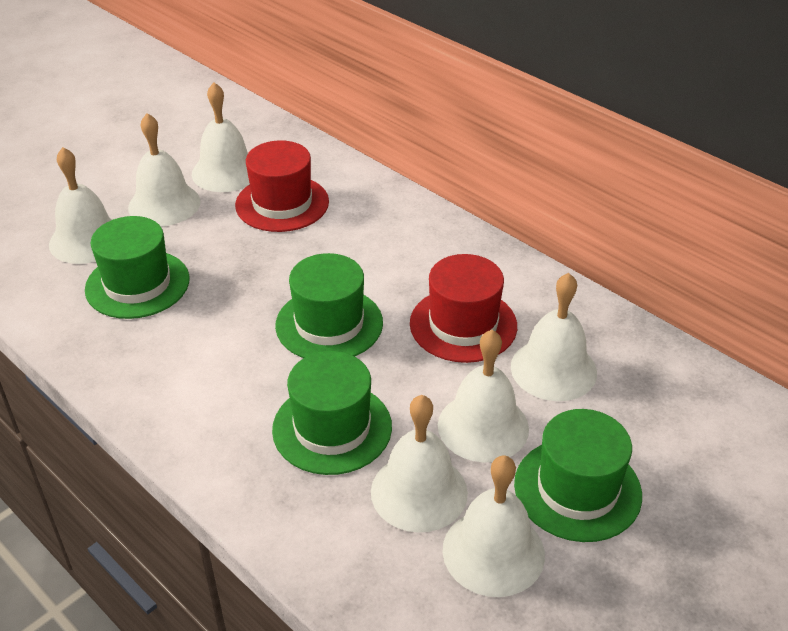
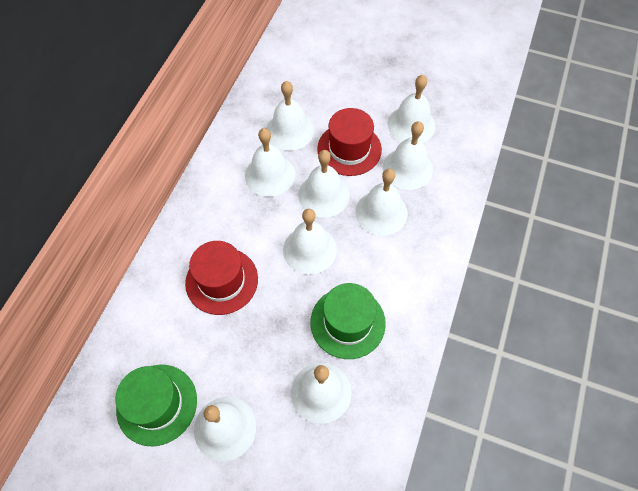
green hat: [85,216,189,319] [272,351,392,475] [275,253,383,358] [514,409,642,542] = 4 -> [116,365,197,446] [311,283,386,359] = 2
white bell: [49,147,112,264] [128,113,201,226] [192,83,250,192] [371,395,468,533] [438,330,529,463] [442,455,545,597] [511,273,597,401] = 7 -> [194,397,256,461] [245,128,295,197] [266,81,314,151] [283,209,337,275] [291,363,352,424] [298,150,349,218] [356,169,408,236] [383,121,433,190] [388,75,435,143] = 9

